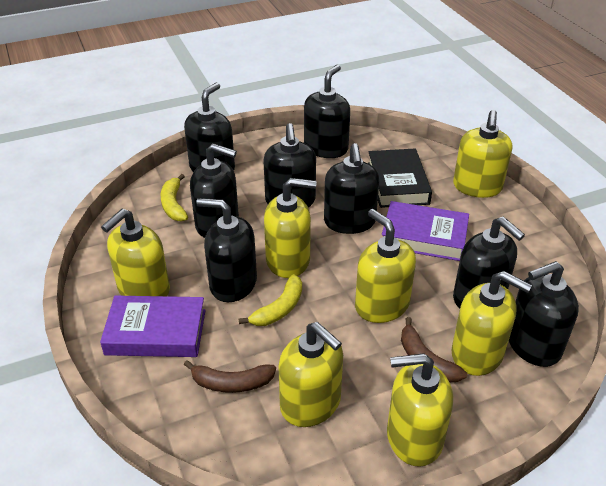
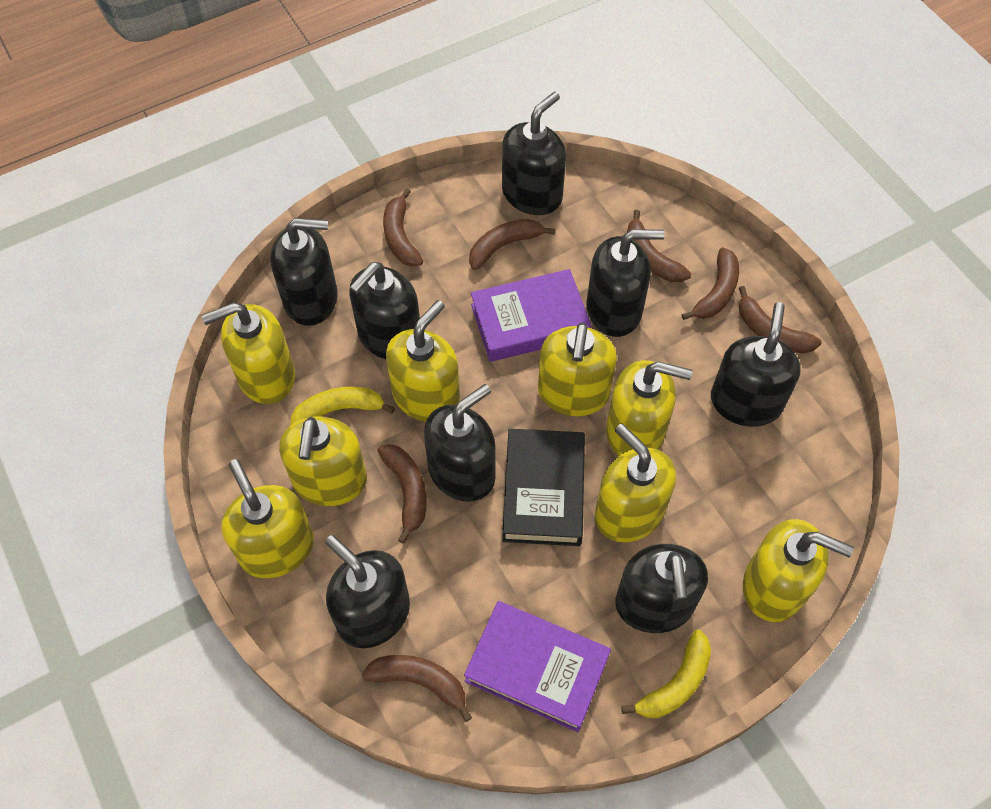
brown banana: [184,360,276,393] [401,317,467,382] = 2 -> [362,655,472,722] [377,444,427,544] [383,188,423,267] [469,219,555,270] [627,210,691,282] [681,247,739,320] [739,286,822,354] = 7
yellow soap dispenser: [101,209,170,296] [264,178,317,278] [278,322,343,427] [355,209,416,323] [387,353,453,467] [451,271,532,376] [453,110,512,198] = 7 -> [202,302,295,404] [222,459,314,578] [279,417,367,506] [386,300,460,422] [538,323,617,416] [595,423,676,542] [606,360,692,456] [743,519,854,622] = 8

